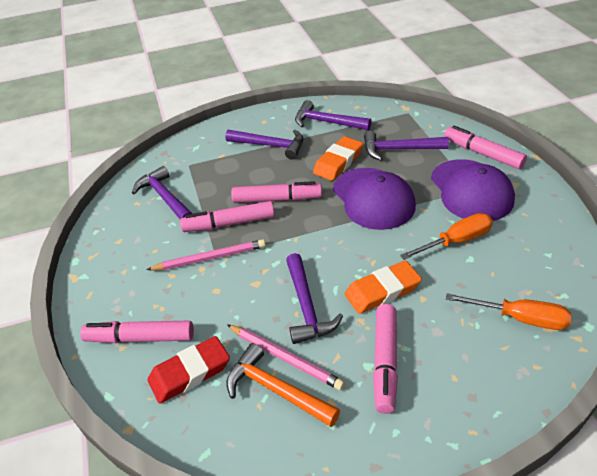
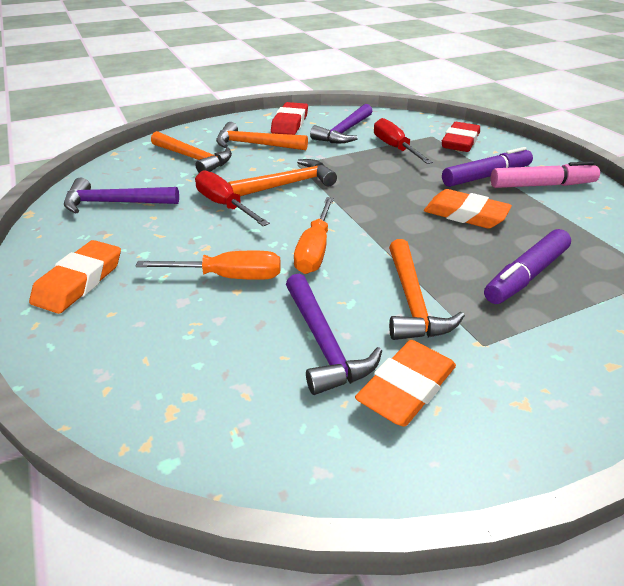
orange eraser: [313,136,363,181] [345,261,422,314] = 2 -> [29,240,121,314] [355,340,456,427] [424,189,512,228] = 3
orange hammer: [226,343,340,427] = 1 -> [151,131,232,173] [216,122,308,150] [228,159,337,196] [389,239,465,340] = 4
pink marker: [80,321,194,343] [180,201,275,232] [231,181,322,203] [373,304,398,414] [444,126,527,169] = 5 -> [491,162,600,188] = 1
pink pencil: [146,239,266,270] [227,324,345,391] = 2 -> none = 0
purple cap: [333,168,416,230] [431,159,515,221] = 2 -> none = 0
purple hammer: [132,166,193,219] [225,130,303,160] [286,253,343,344] [295,100,372,130] [364,131,449,161] = 5 -> [64,177,179,214] [286,274,382,395] [310,104,372,143] = 3
purple marker: none = 0 -> [442,147,533,187] [484,229,571,304] = 2
red eraser: [148,336,230,404] = 1 -> [271,102,308,135] [442,122,480,152] = 2
red screwdriver: none = 0 -> [195,170,270,226] [374,118,433,164] = 2

